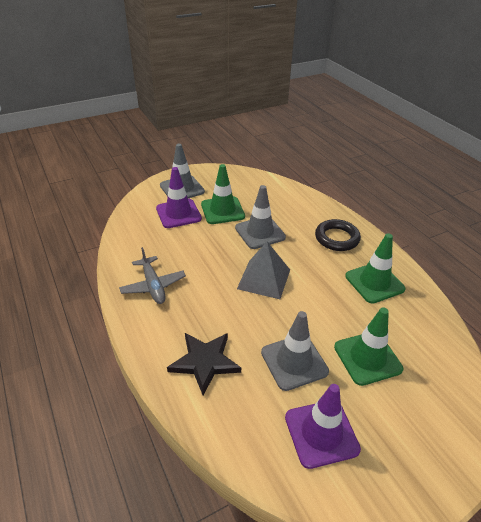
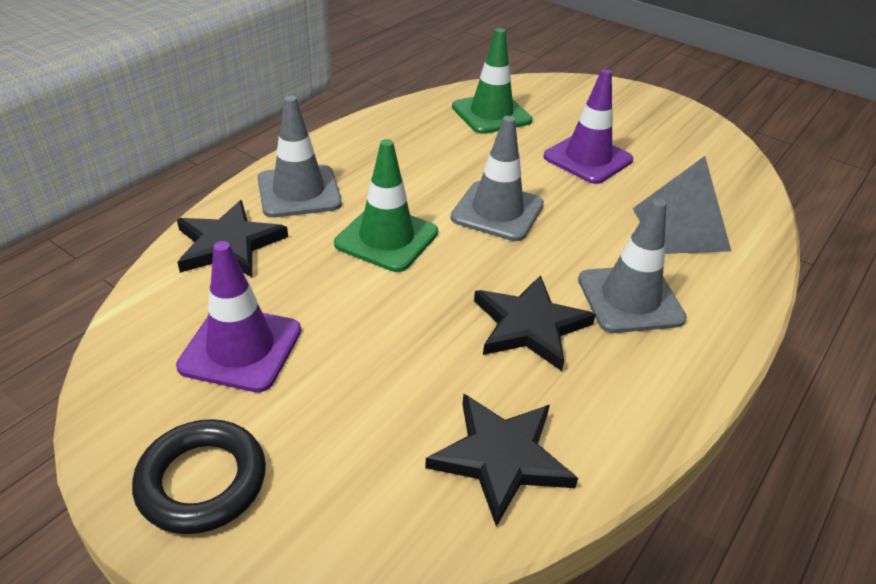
black star: [167,333,241,395] = 1 -> [177,200,288,277] [425,394,578,527] [474,275,596,371] = 3
green traffic cone: [201,164,245,224] [334,308,403,386] [345,233,406,304] = 3 -> [334,139,438,272] [452,28,532,134] = 2
grey plane: [119,247,186,304] = 1 -> none = 0

